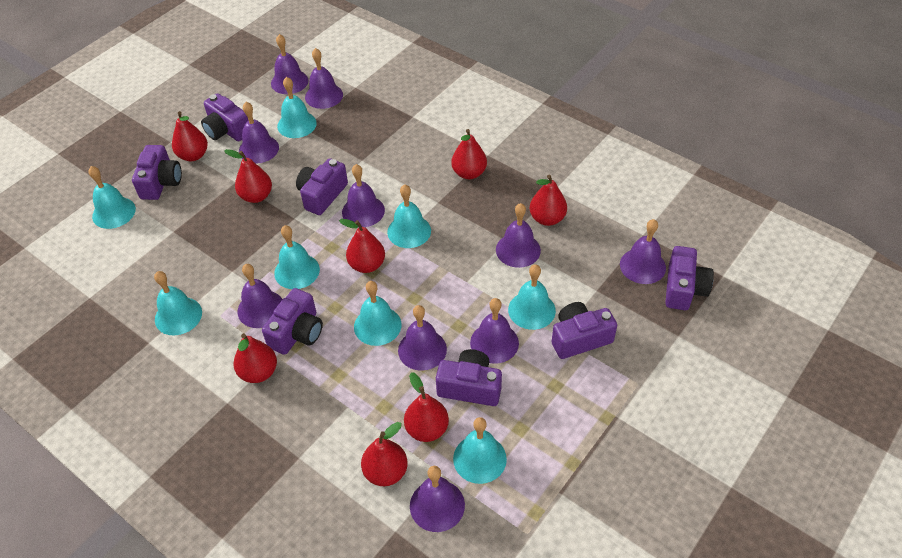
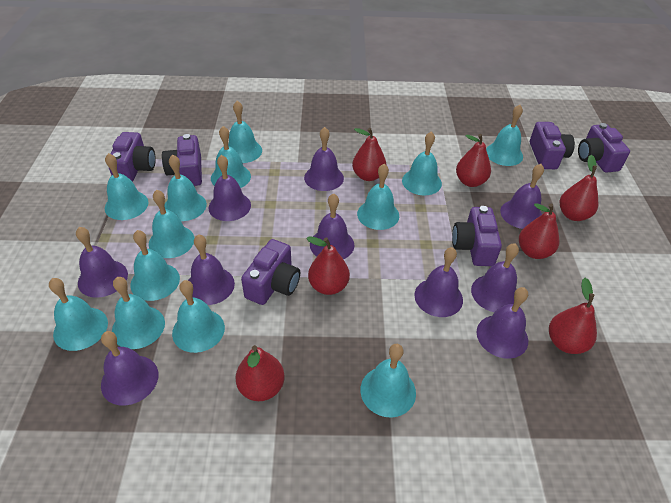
purple camera: [132,145,182,200] [201,93,249,141] [262,288,323,355] [296,158,348,215] [436,349,502,406] [552,302,617,359] [665,246,714,310] = 7 -> [109,132,156,182] [162,134,202,186] [241,239,300,305] [452,206,502,266] [530,122,575,169] [578,123,630,173] = 6
red pear: [172,111,208,161] [224,149,272,203] [233,333,277,383] [339,219,385,273] [361,422,408,486] [404,372,449,442] [451,129,487,179] [530,174,567,226] = 8 -> [235,345,285,401] [306,236,350,295] [352,128,386,181] [456,134,491,187] [519,203,559,259] [549,278,597,354] [560,155,599,221] = 7
turquoise bell: [89,166,136,229] [154,271,202,335] [274,225,320,289] [277,77,317,138] [354,281,401,346] [387,184,431,248] [453,417,507,484] [508,264,556,330] = 8 -> [49,278,108,351] [105,153,149,220] [112,277,165,349] [130,230,180,301] [149,190,194,258] [164,154,207,221] [172,280,225,353] [211,126,251,188] [228,101,262,163] [357,164,399,230] [361,344,416,417] [402,132,442,195] [486,105,523,166] = 13

